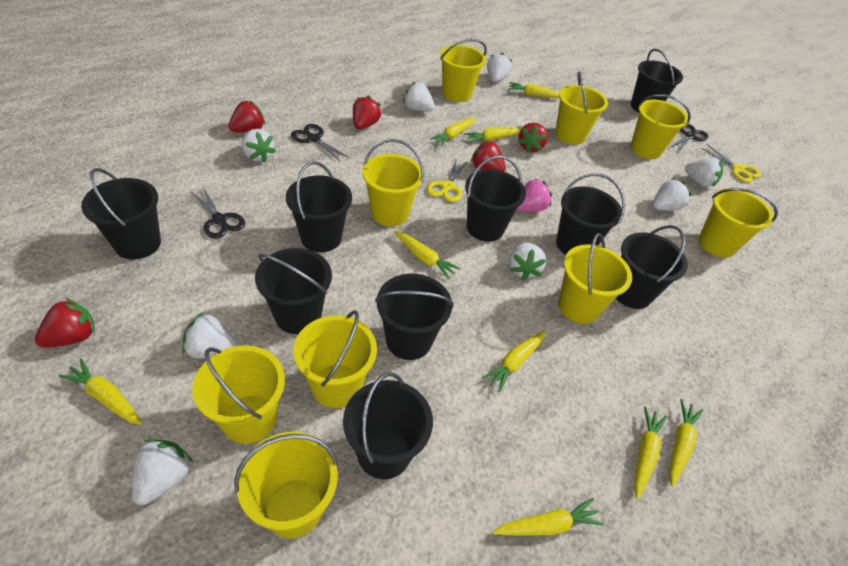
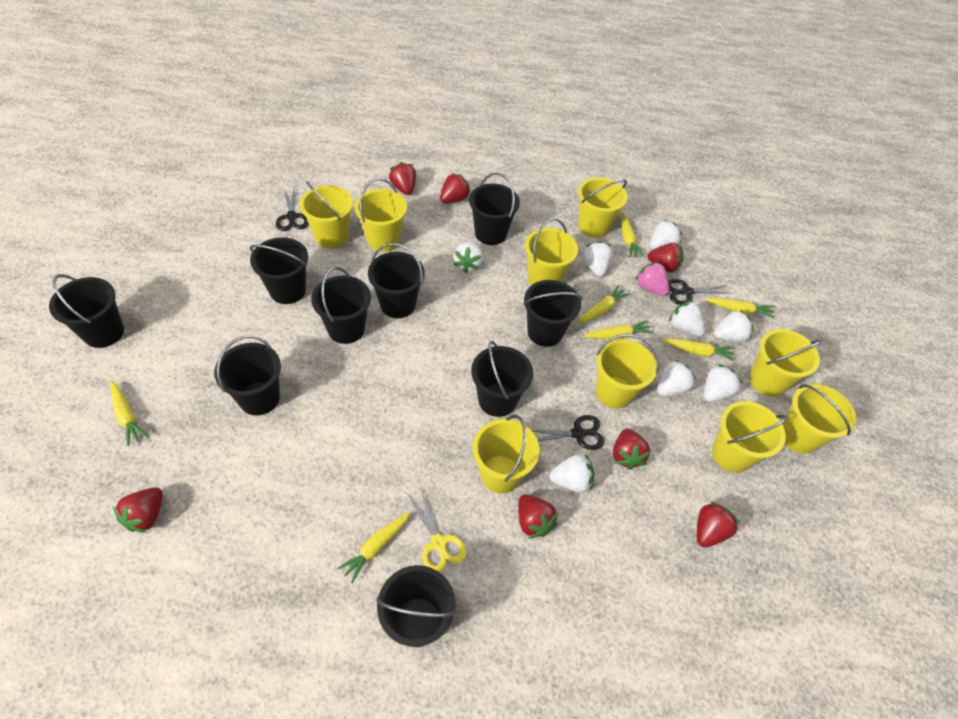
red strawberry: [35,298,95,348] [228,100,265,132] [353,96,382,129] [471,141,506,171] [518,122,548,153] = 5 -> [113,487,163,533] [389,162,416,195] [440,173,471,203] [518,494,558,539] [613,429,651,470] [648,243,684,272] [697,502,740,547] = 7
yellow carrot: [59,359,143,425] [394,230,461,279] [430,118,476,146] [464,127,521,143] [482,330,546,392] [492,498,604,536] [508,82,559,98] [634,406,667,499] [669,399,703,487] = 9 -> [110,381,148,446] [337,511,411,583] [578,285,630,324] [583,320,653,339] [621,212,644,257] [662,338,734,361] [706,297,775,318] = 7
yellow scissors: [427,159,468,202] [701,144,761,183] = 2 -> [408,489,467,572] = 1

